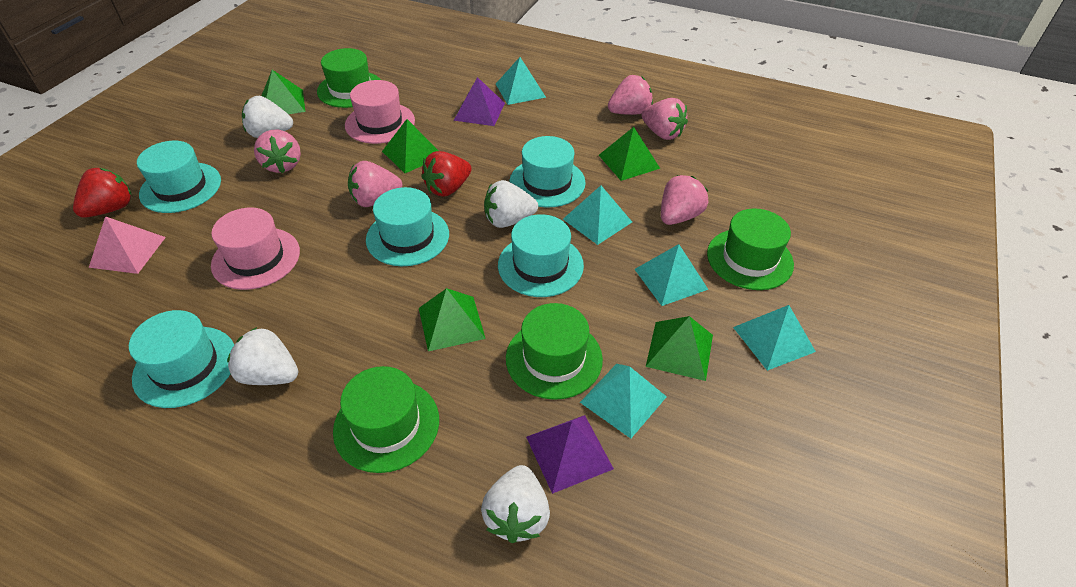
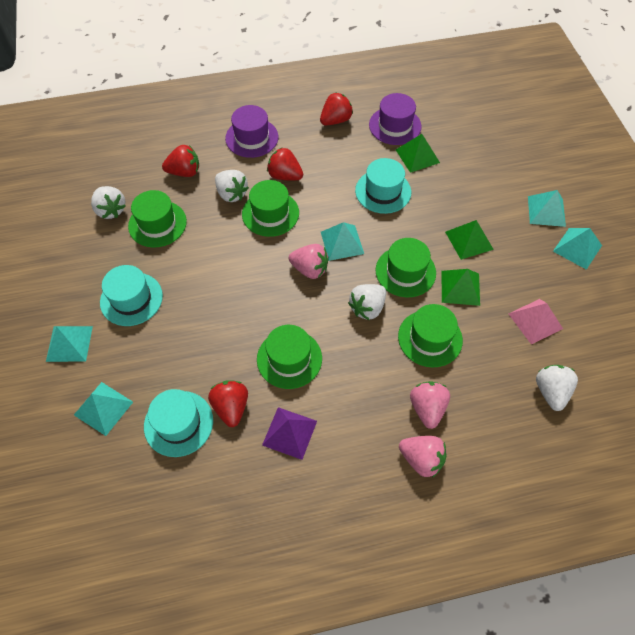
green hat: [317,48,381,108] [333,366,439,473] [506,303,603,400] [707,208,794,290] = 4 -> [128,190,187,247] [242,180,299,237] [257,325,322,389] [375,238,436,297] [398,304,463,367] = 5
green pyramid: [261,70,305,114] [382,119,438,173] [419,288,486,351] [599,127,660,181] [646,316,713,381] = 5 -> [396,134,440,173] [442,269,480,306] [445,220,494,260] = 3
pink hat: [211,208,300,290] [345,80,415,144] = 2 -> none = 0
pink strawberry: [254,130,301,173] [348,161,402,207] [608,75,653,115] [642,98,688,140] [661,175,708,225] = 5 -> [289,244,329,279] [399,436,447,478] [410,381,450,429] = 3
purple hat: none = 0 -> [225,105,279,158] [369,93,422,145] = 2
purple pyramid: [454,77,505,126] [526,415,614,494] = 2 -> [262,407,317,460] = 1
red strawberry: [73,168,132,218] [421,151,472,197] = 2 -> [162,145,199,177] [208,380,248,427] [267,148,303,181] [320,92,353,125] = 4
turquoise hat: [129,310,234,408] [137,141,221,213] [366,187,449,266] [498,214,584,297] [509,136,586,208] = 5 -> [100,265,163,326] [144,389,213,457] [355,158,411,214] = 3

